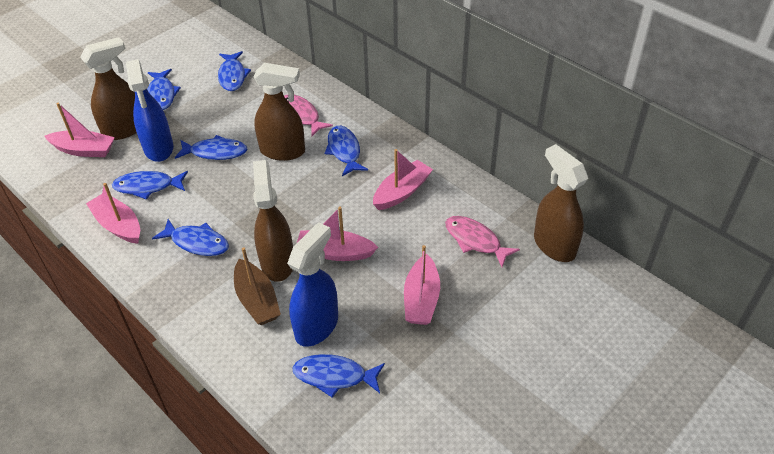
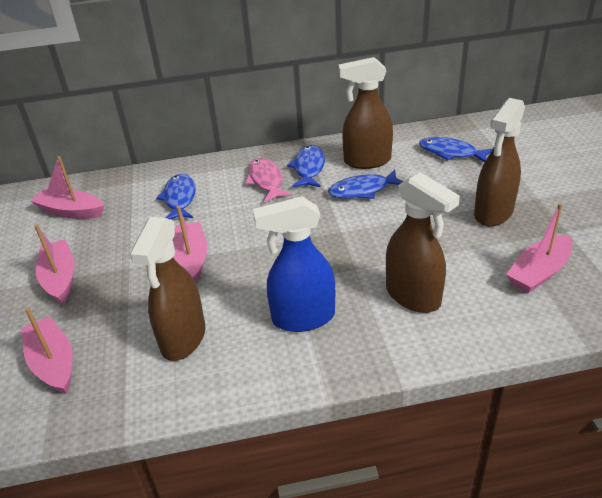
blue fish: [112,171,188,199] [147,69,181,110] [152,219,229,256] [175,135,248,160] [218,51,251,91] [292,354,385,398] [325,126,368,176] = 7 -> [156,174,196,219] [287,145,325,187] [328,170,403,199] [419,137,493,162] = 4
blue spray bottle: [126,59,173,162] [287,222,338,347] = 2 -> [253,196,335,332] = 1
brown boat: [234,247,281,325] = 1 -> none = 0
pink fish: [284,95,333,136] [445,216,520,267] = 2 -> [245,158,292,203] = 1

